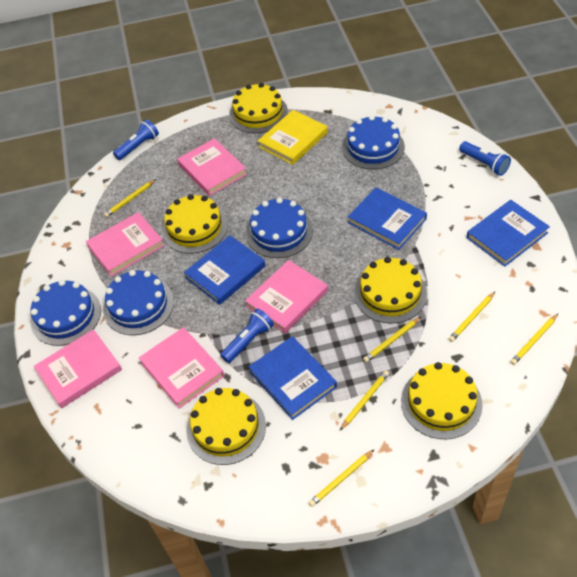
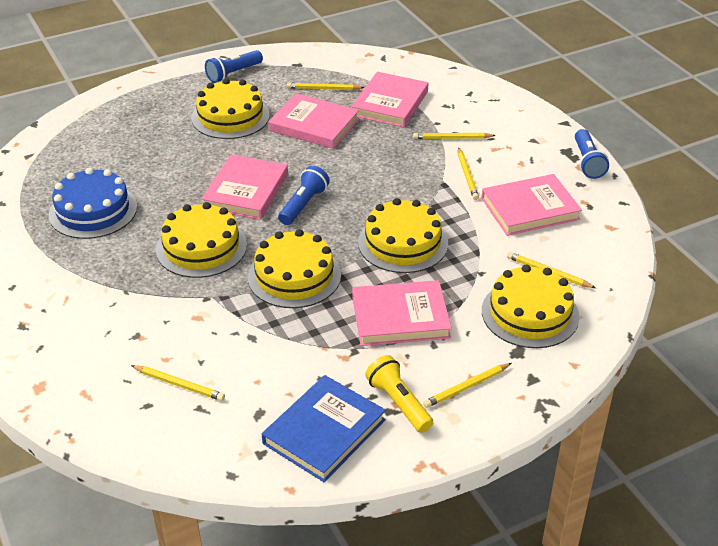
blue book: [184,235,265,305] [249,336,337,420] [348,188,427,250] [467,200,550,267] = 4 -> [262,375,386,482] = 1
blue cake: [30,280,101,346] [103,270,174,335] [246,198,313,258] [342,115,405,170] = 4 -> [49,168,137,239] = 1
yellow book: [258,110,328,165] = 1 -> none = 0
yellow flashlight: none = 0 -> [365,355,433,433] = 1

